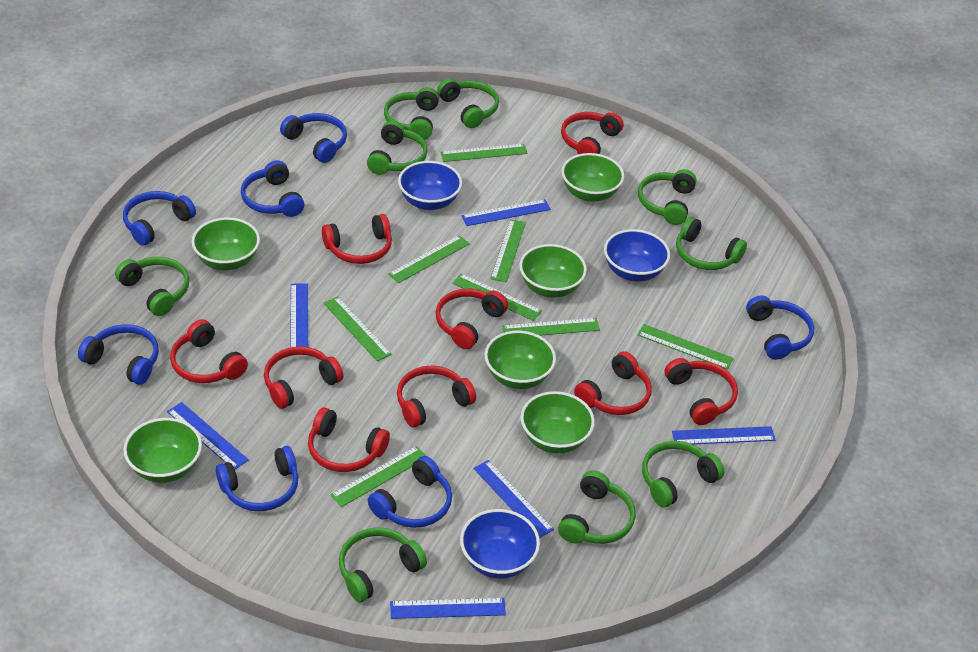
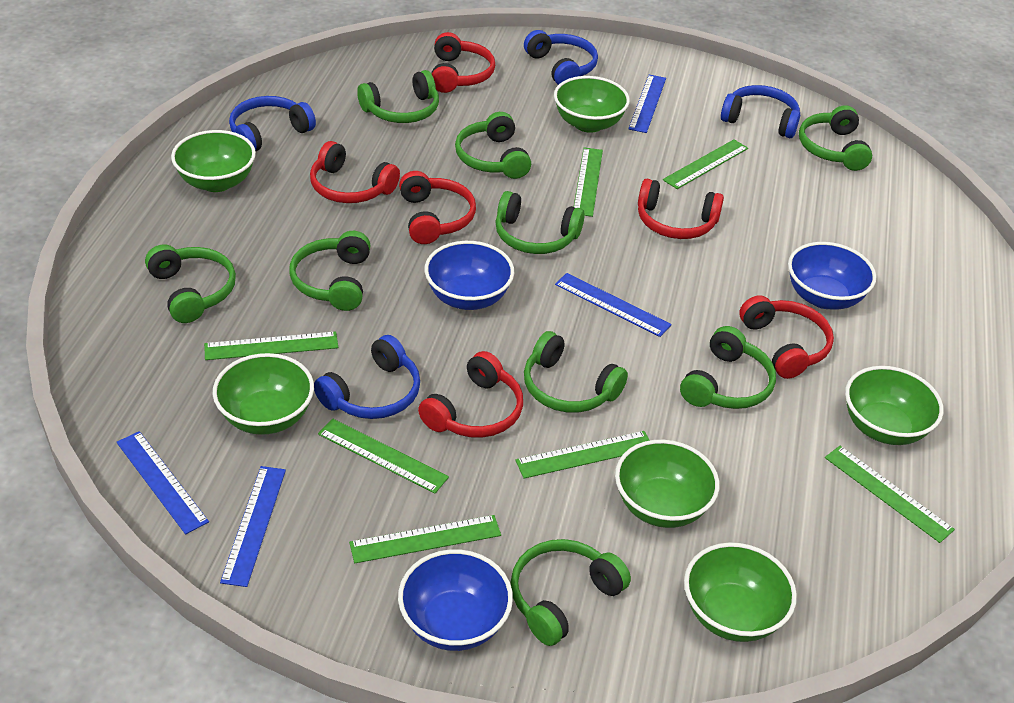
blue headphones: [78,324,159,385] [123,191,196,246] [216,446,298,511] [241,160,304,217] [280,113,347,163] [368,456,452,528] [746,296,814,360] = 7 -> [229,96,316,151] [314,335,420,419] [524,30,598,85] [721,85,800,138] = 4
blue ruler: [167,402,249,469] [291,283,308,347] [390,598,506,619] [462,199,551,226] [473,460,554,538] [672,426,775,444] = 6 -> [117,431,209,534] [220,466,286,587] [555,273,672,337] [628,75,666,133] = 4
green ruler: [323,296,392,361] [330,446,426,507] [388,235,470,283] [440,144,528,162] [452,274,542,321] [490,219,526,282] [502,318,600,336] [637,324,734,370] = 8 -> [204,332,338,360] [318,419,449,493] [349,515,501,563] [515,431,650,479] [574,147,603,217] [663,139,748,189] [825,446,955,543] = 7
red headphones: [170,319,248,383] [264,346,343,409] [308,407,390,472] [322,214,392,264] [397,366,476,428] [436,289,508,349] [561,112,624,154] [574,352,652,415] [665,358,738,425] = 9 -> [310,141,400,203] [399,171,476,244] [418,351,523,438] [431,32,495,93] [638,179,724,239] [739,295,834,379] = 6

